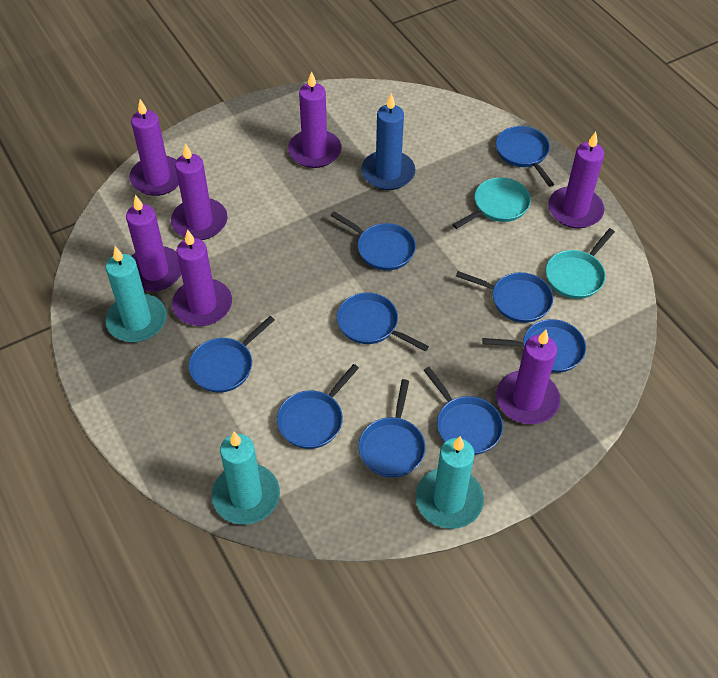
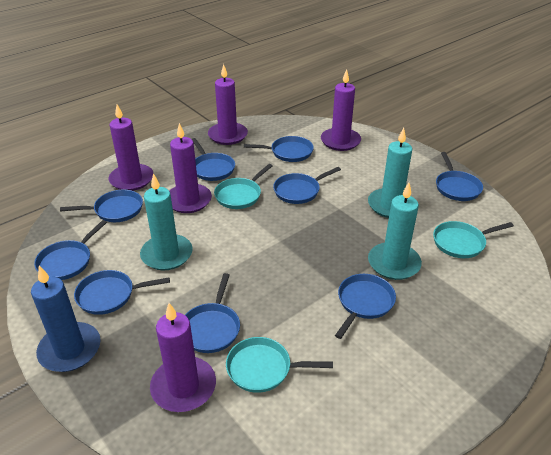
purple candle: [126,195,181,292] [129,99,179,196] [171,143,228,240] [172,229,232,326] [288,71,341,168] [496,330,560,424] [548,132,604,228] = 7 -> [109,105,153,191] [150,303,216,412] [169,123,212,213] [208,64,248,145] [321,69,361,151] = 5
turquoise pan: [453,177,531,229] [546,228,615,299] = 2 -> [214,164,272,209] [226,337,333,393] [433,221,514,258] = 3

